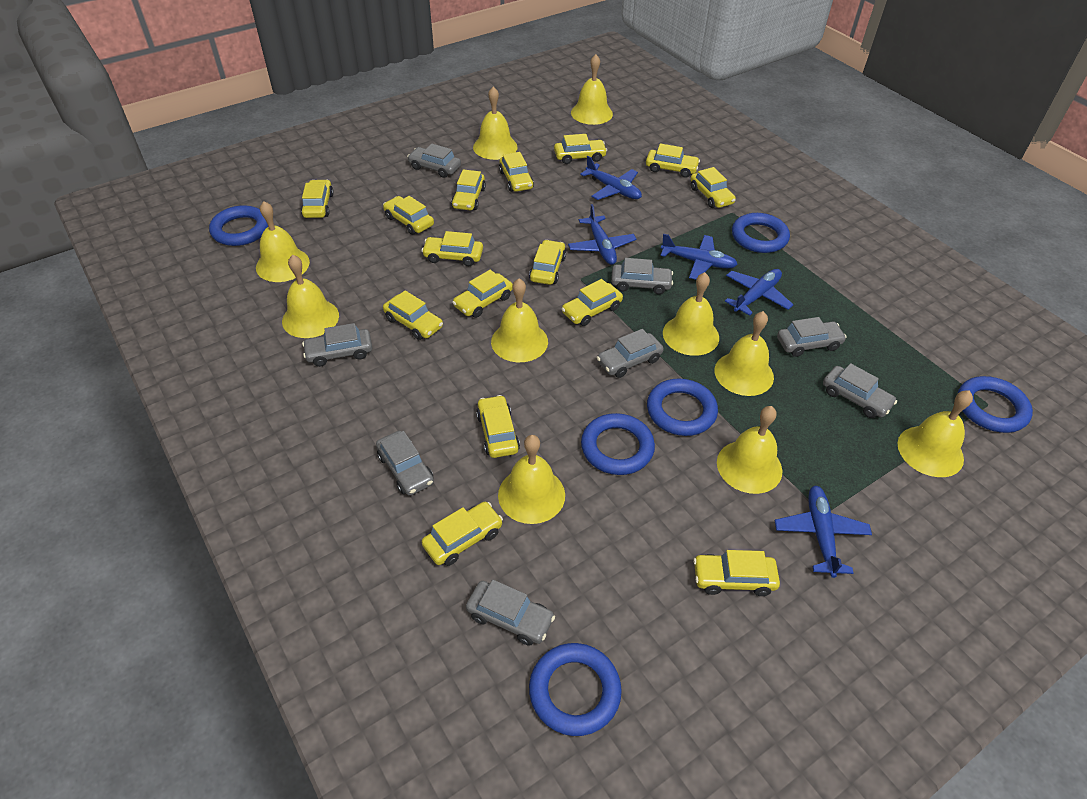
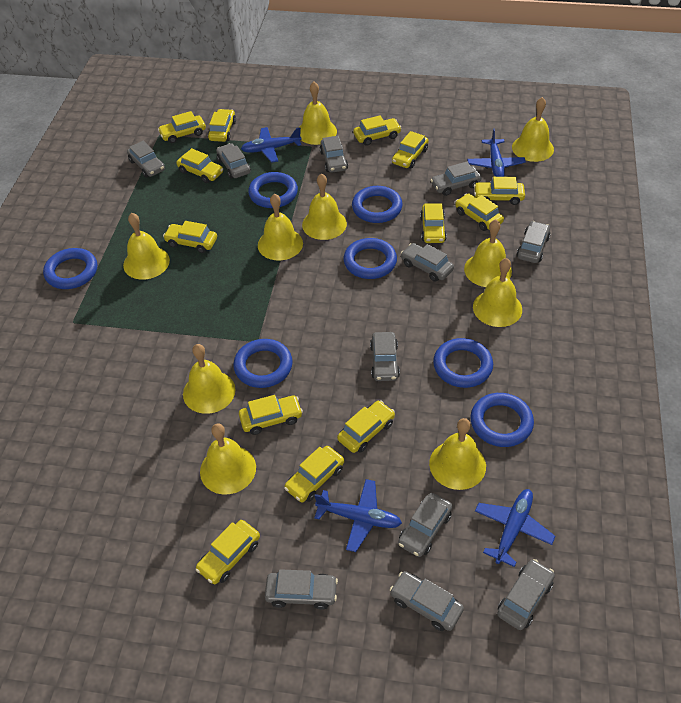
blue plane: [568,204,637,265] [580,156,642,200] [660,234,738,280] [725,269,794,316] [775,486,872,578] = 5 -> [241,127,302,163] [314,479,402,552] [467,128,526,177] [475,489,555,567] = 4
blue ring: [209,205,268,246] [529,643,622,736] [581,413,655,475] [647,378,718,436] [732,213,790,253] [958,376,1033,433] = 6 -> [43,248,97,289] [233,339,293,388] [248,172,298,208] [344,238,397,279] [352,186,403,223] [433,338,493,388] [470,393,534,447] = 7
grey car: [302,323,372,367] [376,431,434,496] [407,144,461,178] [466,580,555,646] [597,329,664,378] [611,258,673,295] [777,317,847,357] [823,363,897,418] = 8 -> [127,141,165,177] [216,143,251,178] [265,569,338,610] [320,136,348,173] [370,332,400,381] [390,571,464,631] [398,493,452,557] [401,243,454,282] [431,162,482,196] [497,559,555,630] [517,221,551,263] = 11
yellow car: [301,180,334,218] [383,196,434,235] [383,290,443,340] [421,231,483,266] [422,502,503,566] [451,169,486,210] [452,270,513,318] [476,395,520,458] [499,152,534,192] [529,240,566,285] [554,134,607,164] [561,279,623,326] [646,144,700,178] [690,167,736,208] [693,550,780,596] = 15 -> [158,111,206,143] [163,221,217,253] [176,148,223,183] [195,520,260,584] [208,109,236,142] [239,395,303,435] [284,446,344,502] [337,400,395,453] [353,116,401,146] [392,131,429,168] [420,203,447,243] [455,194,504,231] [474,177,525,205] = 13

